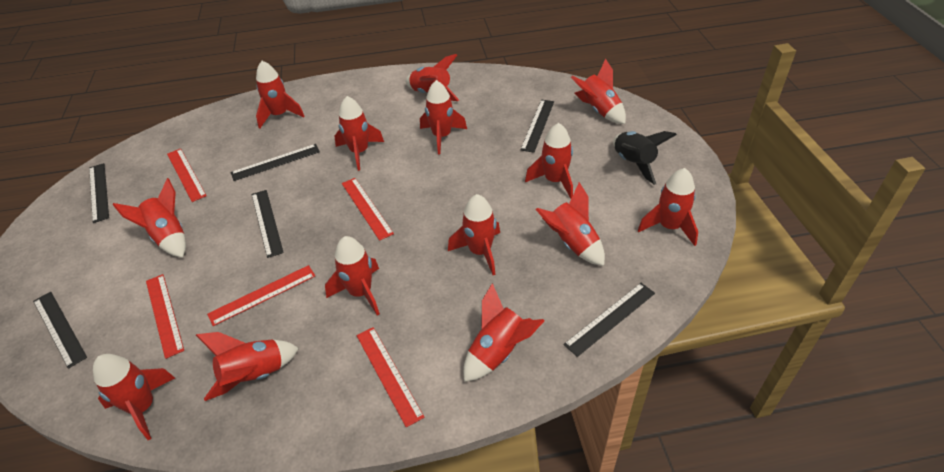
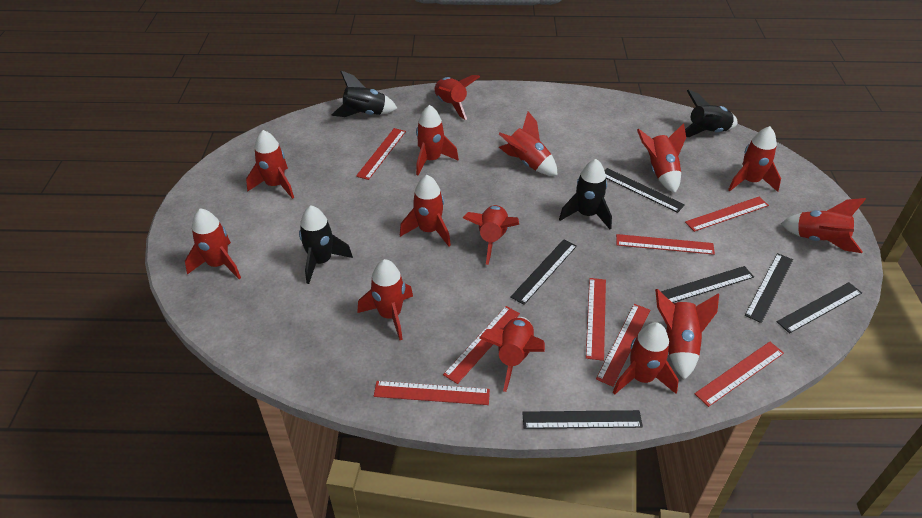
black rocket: [613,131,677,185] = 1 -> [299,205,353,284] [331,71,398,117] [559,159,612,229] [685,90,738,137] = 4
red ruler: [146,274,184,359] [167,149,207,202] [207,265,315,326] [342,178,394,241] [356,327,425,427] = 5 -> [356,128,406,180] [374,381,490,405] [443,306,520,384] [586,278,606,361] [596,304,650,387] [616,234,715,255] [685,197,769,232] [694,342,784,407] = 8

